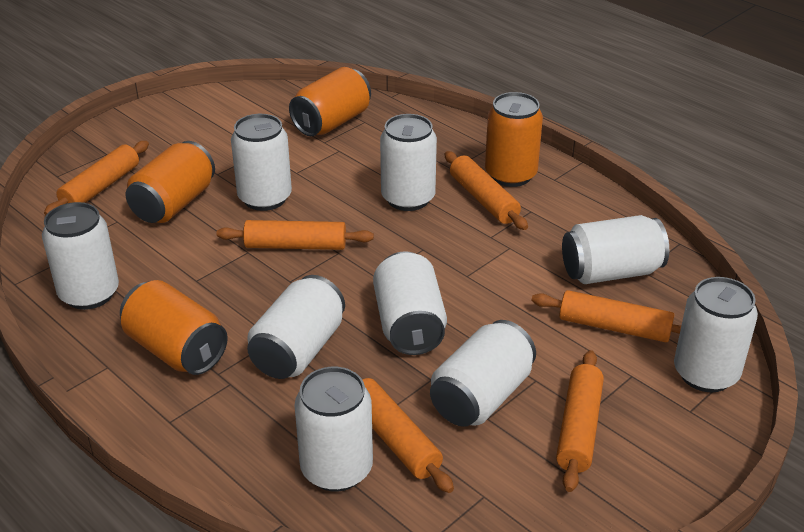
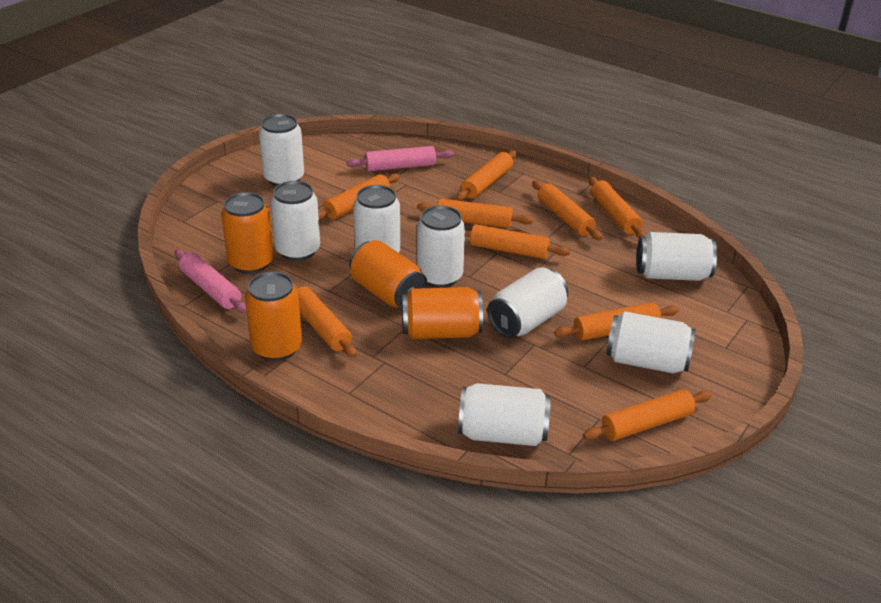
orange rolling pin: [44,141,149,216] [216,220,374,250] [350,369,454,493] [445,151,528,230] [531,290,681,342] [556,350,604,492] = 6 -> [293,282,357,358] [318,173,400,221] [417,199,533,228] [456,150,517,201] [465,224,570,259] [532,180,602,240] [554,302,679,341] [583,389,712,441] [588,176,646,238] = 9
pink rolling pin: none = 0 -> [174,249,246,313] [346,146,454,171] = 2
white can: [42,202,119,310] [231,114,292,211] [247,275,345,379] [294,367,373,492] [373,251,447,355] [380,114,437,211] [430,320,536,427] [562,215,669,284] [674,277,758,392] = 9 -> [259,114,304,186] [270,181,320,261] [353,185,400,253] [417,205,465,288] [458,383,551,446] [487,267,568,338] [607,311,696,373] [636,232,717,281] = 8

